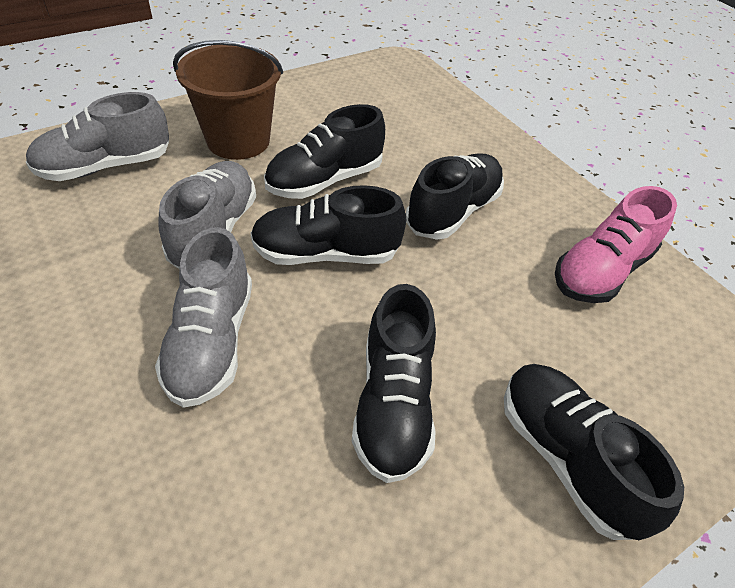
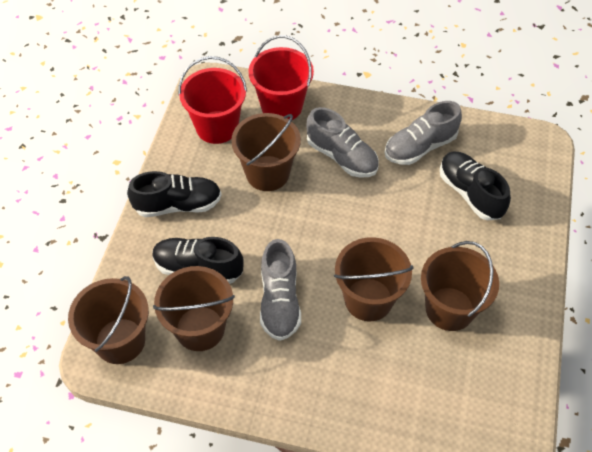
black shoe: [250,185,406,265] [264,104,385,199] [352,284,436,483] [406,153,504,240] [504,364,684,540] = 5 -> [127,171,222,217] [152,237,244,284] [440,152,511,220] = 3
brown bucket: [173,40,283,160] = 1 -> [68,276,149,364] [153,266,235,351] [231,113,301,191] [334,237,414,321] [421,241,499,331] = 5
pink shoe: [555,186,677,303] = 1 -> none = 0
red bucket: none = 0 -> [178,56,247,144] [249,35,314,120] = 2

